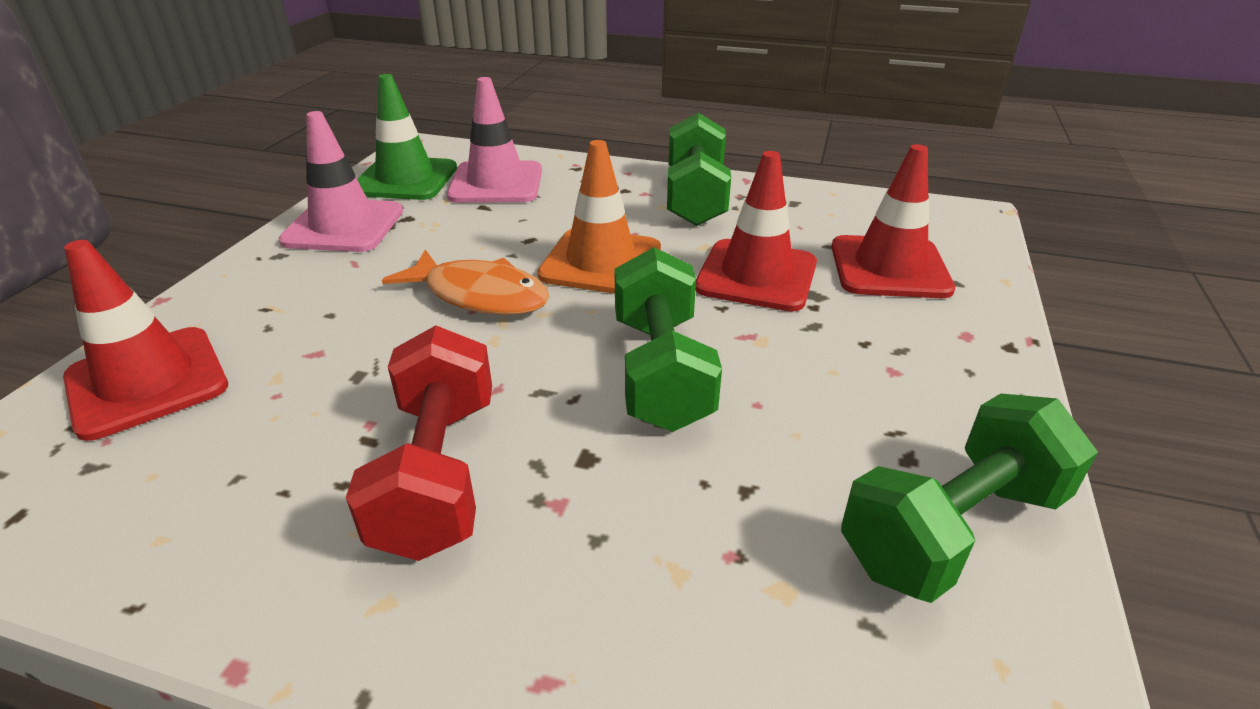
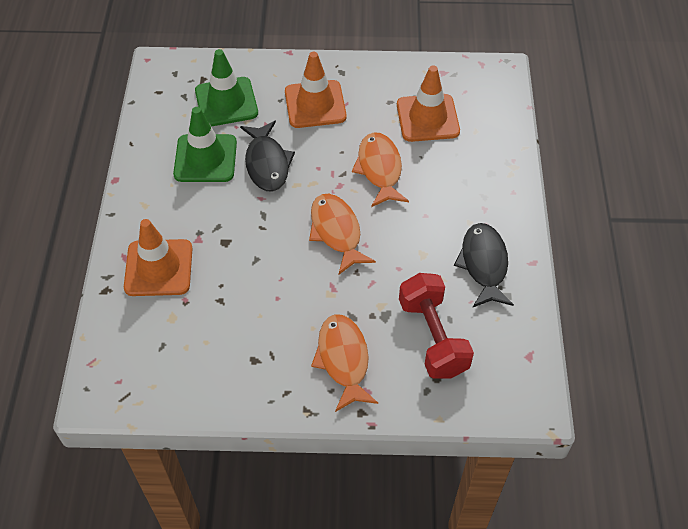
black fish: none = 0 -> [240,121,295,191] [454,223,514,307] = 2
green dumbbell: [614,247,722,432] [667,113,731,226] [841,393,1098,603] = 3 -> none = 0
green traffic cone: [357,74,457,200] = 1 -> [173,107,237,182] [195,49,258,127] = 2
orange fish: [382,249,549,315] = 1 -> [309,194,376,274] [311,314,378,412] [352,132,409,207] = 3
orange traffic cone: [537,140,661,294] = 1 -> [124,219,193,296] [285,52,347,128] [397,66,460,142] = 3
pink traffic cone: [278,111,403,252] [447,77,542,203] = 2 -> none = 0
red traffic cone: [63,240,228,441] [696,151,817,312] [831,144,955,298] = 3 -> none = 0

